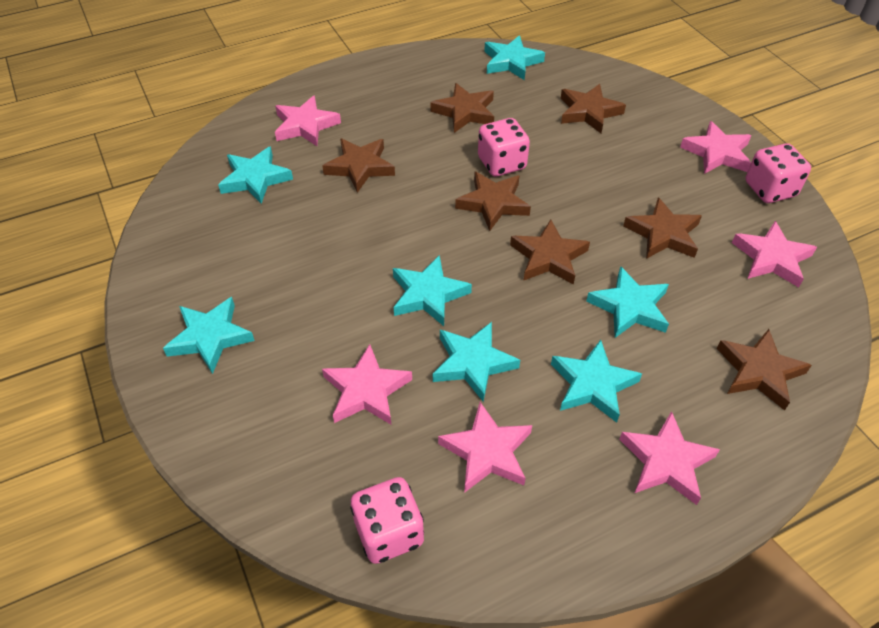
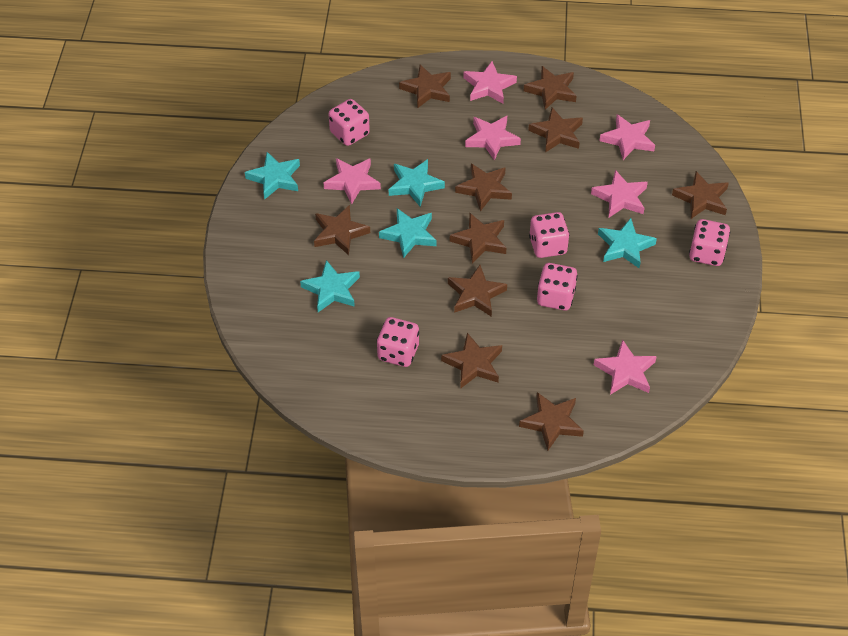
brown star: [322,138,395,193] [431,83,494,133] [455,172,531,231] [510,219,590,285] [560,84,626,133] [623,197,702,259] [717,329,812,411] = 7 -> [314,205,370,255] [399,65,451,108] [441,333,502,389] [448,265,507,317] [450,213,506,263] [455,163,512,211] [519,392,584,451] [524,66,577,110] [528,108,583,153] [672,171,729,219] = 10
pink dice: [350,477,424,564] [478,118,530,176] [746,143,811,203] = 3 -> [329,99,370,146] [377,317,419,367] [529,212,570,258] [537,263,578,310] [689,219,730,266] = 5
turquoise star: [163,297,255,374] [218,146,293,204] [393,255,472,326] [433,322,520,402] [484,35,545,80] [551,340,642,423] [586,266,669,338] = 7 -> [245,152,300,200] [300,260,360,312] [379,208,436,258] [389,159,445,207] [598,218,657,268] = 5

